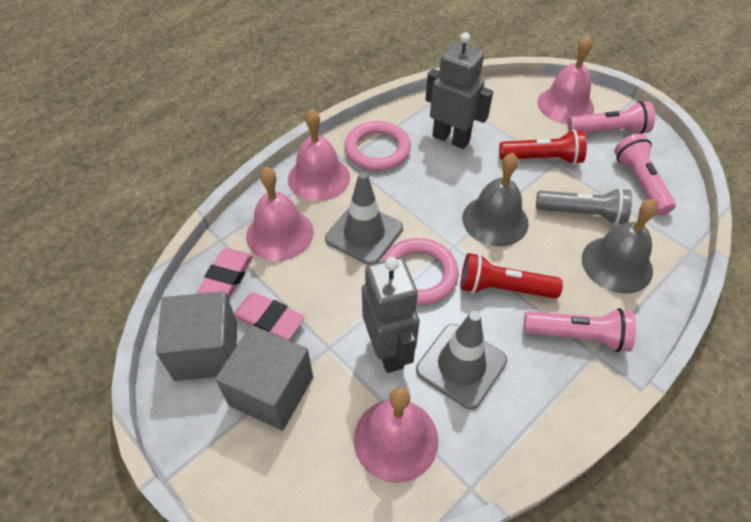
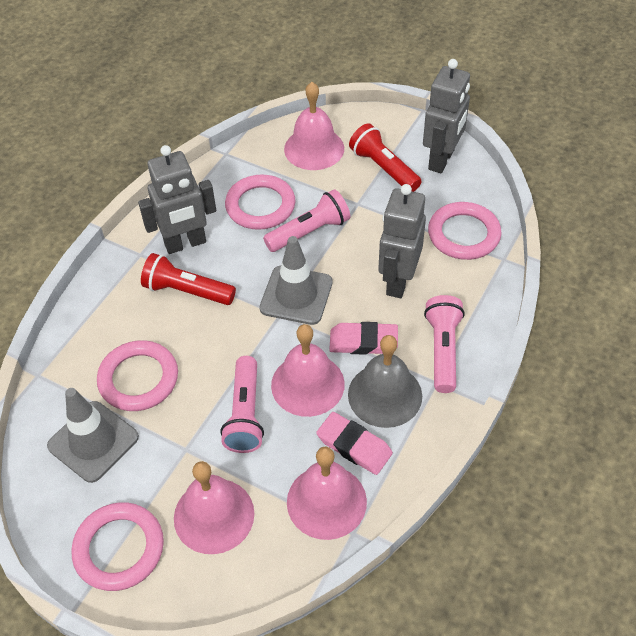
grey bell: [462,153,529,247] [582,199,659,294] = 2 -> [348,335,422,428] = 1
grey cube: [156,291,237,381] [215,325,313,431] = 2 -> none = 0
grey flashlight: [536,188,632,225] = 1 -> none = 0
grey robot: [362,257,420,373] [425,32,493,149] = 2 -> [138,145,216,254] [378,184,426,298] [423,59,470,173] = 3
pink ring: [344,121,411,171] [382,238,459,305] = 2 -> [72,502,164,591] [97,340,178,411] [225,174,296,230] [428,202,502,260] = 4

